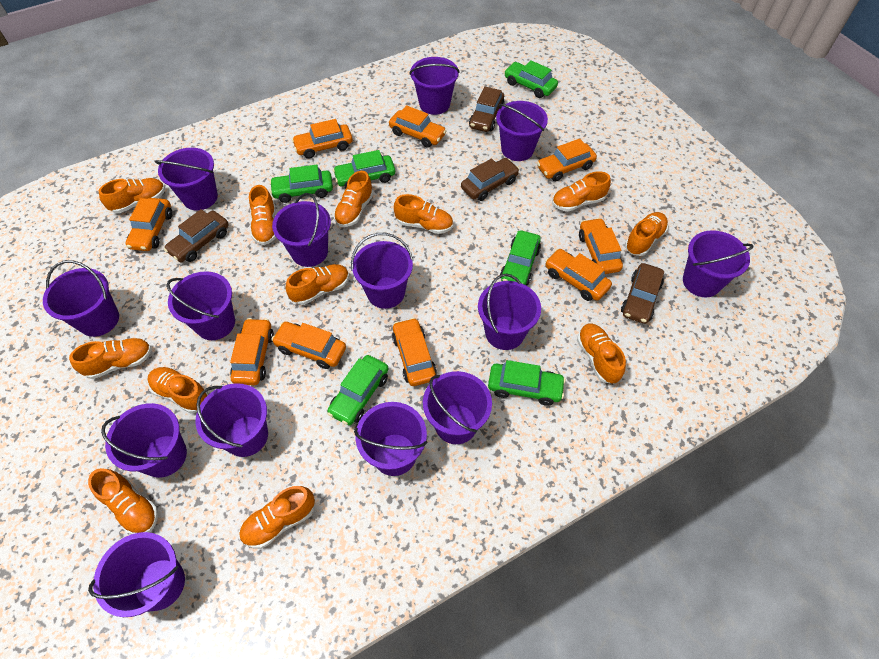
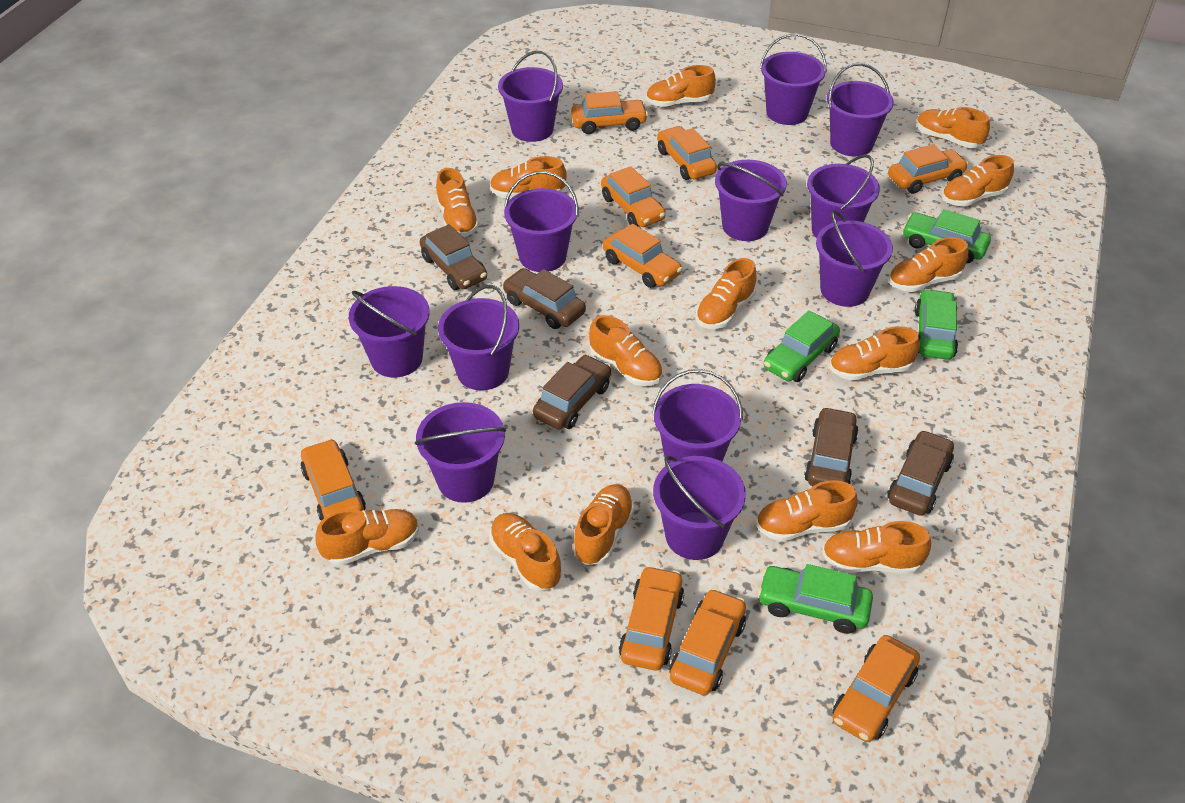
brown car: [164,209,229,262] [461,158,519,201] [469,87,505,132] [621,263,664,324] = 4 -> [420,224,487,290] [502,268,586,329] [533,354,611,430] [804,407,859,486] [887,430,954,516] = 5
green car: [270,165,333,203] [327,355,388,426] [333,150,395,188] [488,360,566,406] [500,230,541,286] [504,60,558,98] = 6 -> [758,564,873,634] [764,310,840,382] [902,209,991,264] [915,289,958,360] = 4
orange shoe: [69,338,152,379] [88,468,158,534] [99,178,165,213] [148,367,208,413] [239,486,315,549] [249,185,276,245] [286,264,349,305] [334,171,373,227] [394,194,453,234] [552,171,611,212] [577,323,626,384] [625,212,668,256] = 12 -> [315,509,419,566] [436,168,480,237] [489,513,562,591] [490,156,567,198] [573,484,635,565] [589,315,662,386] [646,65,716,107] [696,258,757,329] [756,480,858,541] [822,521,931,574] [829,326,920,380] [889,237,969,292] [916,107,990,148] [942,155,1014,207] = 14
purple bucket: [43,260,119,337] [88,532,185,617] [101,403,187,478] [155,148,218,211] [166,271,235,340] [195,383,268,457] [272,193,331,267] [351,233,413,309] [354,402,427,476] [409,57,460,115] [423,371,492,444] [478,274,541,350] [496,101,548,161] [683,230,754,297] = 14 -> [349,286,430,378] [415,402,506,503] [438,285,519,390] [498,51,563,142] [504,171,579,272] [652,369,743,463] [653,456,746,560] [715,160,787,241] [760,33,827,125] [807,154,880,238] [816,210,893,307] [827,63,894,157] = 12

